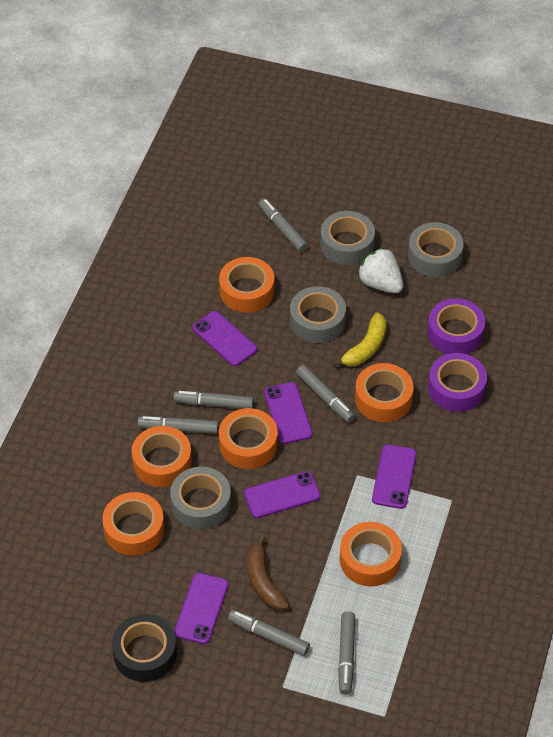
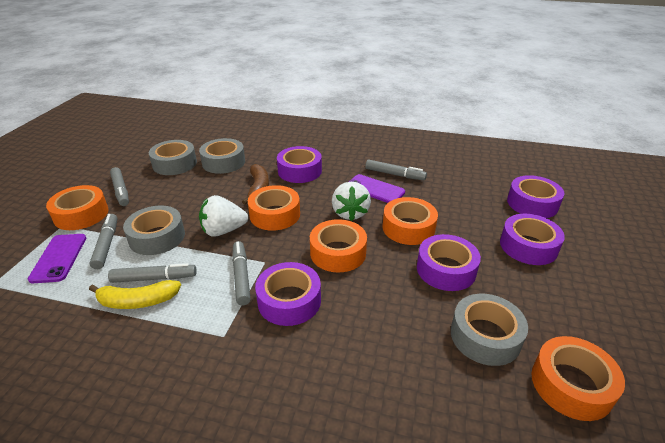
black tape: [112,614,177,682] = 1 -> none = 0
grey marker: [138,416,219,434] [174,391,254,409] [228,610,310,656] [259,198,308,252] [296,365,355,423] [338,611,355,695] = 6 -> [90,214,117,269] [108,263,197,283] [110,167,129,206] [232,241,251,305] [365,159,427,180] = 5
orange tape: [102,492,164,556] [132,426,192,487] [219,257,274,313] [219,408,278,469] [340,522,402,586] [355,363,414,422] = 6 -> [46,185,109,230] [248,185,300,231] [310,219,367,273] [383,197,438,245] [531,336,625,421] = 5
purple phone: [174,573,229,644] [192,311,257,366] [244,471,321,518] [264,382,313,444] [372,444,417,509] = 5 -> [28,234,86,283] [349,174,405,203] = 2
purple tape: [428,298,485,354] [428,353,487,412] = 2 -> [255,262,321,326] [277,146,322,183] [417,234,481,291] [500,214,565,265] [507,175,564,218] = 5
white strawberry: [358,248,403,293] = 1 -> [199,195,248,237] [332,182,371,221] = 2

